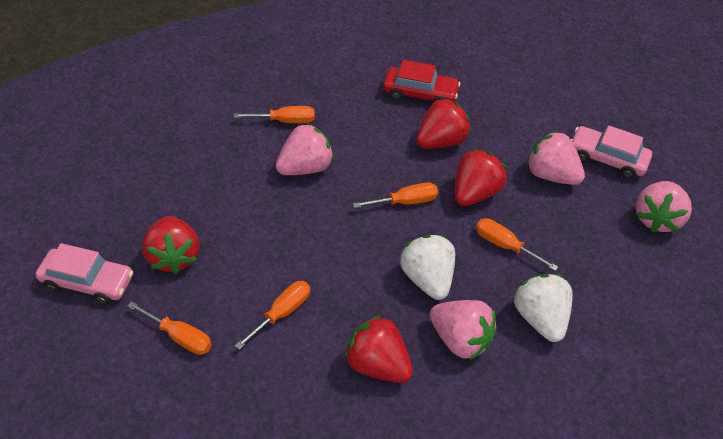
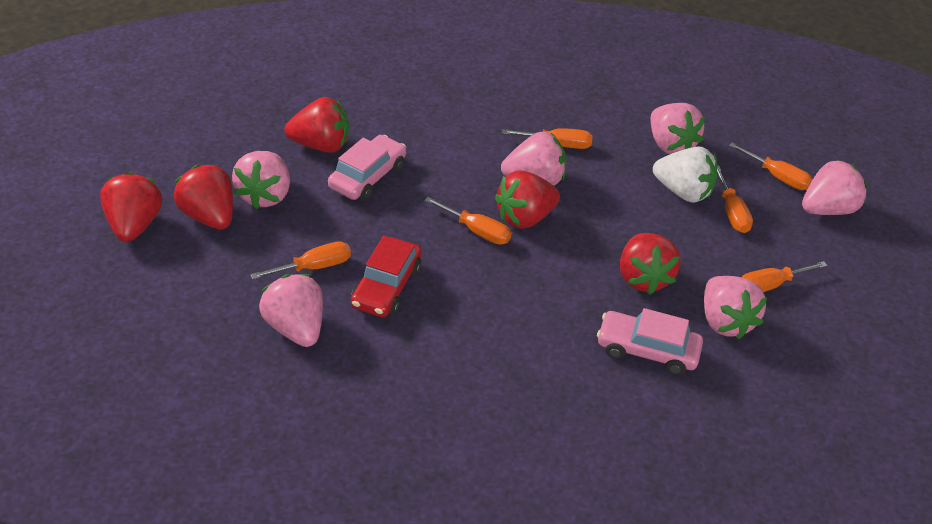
orange screwdriver: [127,301,212,355] [234,106,315,123] [235,281,310,350] [353,182,438,208] [476,218,558,271] = 5 -> [250,241,351,279] [424,197,512,245] [502,128,593,149] [717,166,753,233] [729,143,813,190] [742,261,828,292] = 6
pink strawberry: [276,123,334,175] [430,300,497,360] [527,131,585,185] [635,181,692,232] = 4 -> [232,151,290,209] [259,274,323,347] [501,132,566,186] [650,103,705,154] [704,276,767,339] [802,160,868,215] = 6
red strawberry: [142,216,200,274] [344,315,413,383] [416,98,471,149] [455,149,507,206] = 4 -> [100,172,162,242] [174,165,233,230] [284,97,349,153] [495,170,560,229] [620,233,680,294] = 5
white strawberry: [400,235,455,300] [514,274,573,342] = 2 -> [653,146,718,203] = 1

